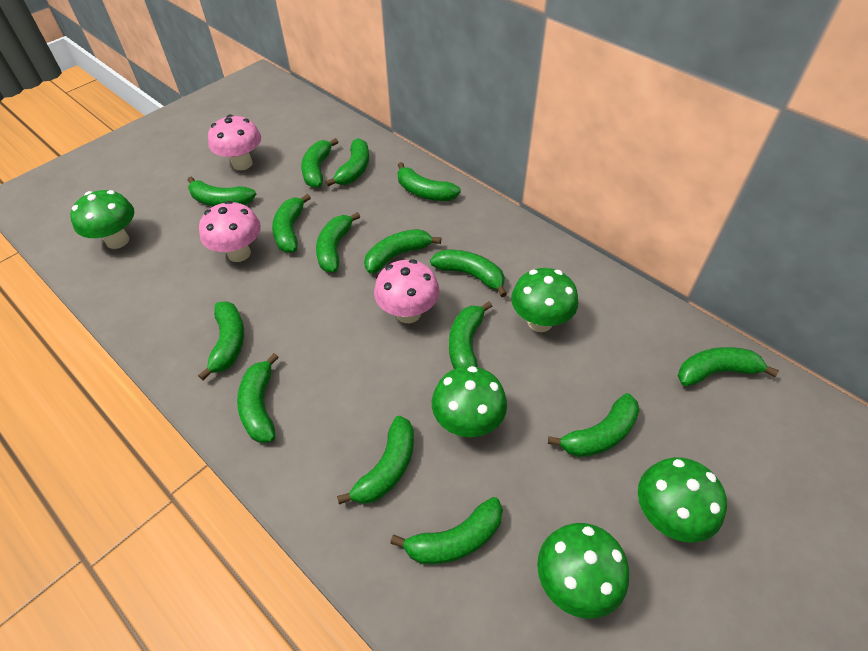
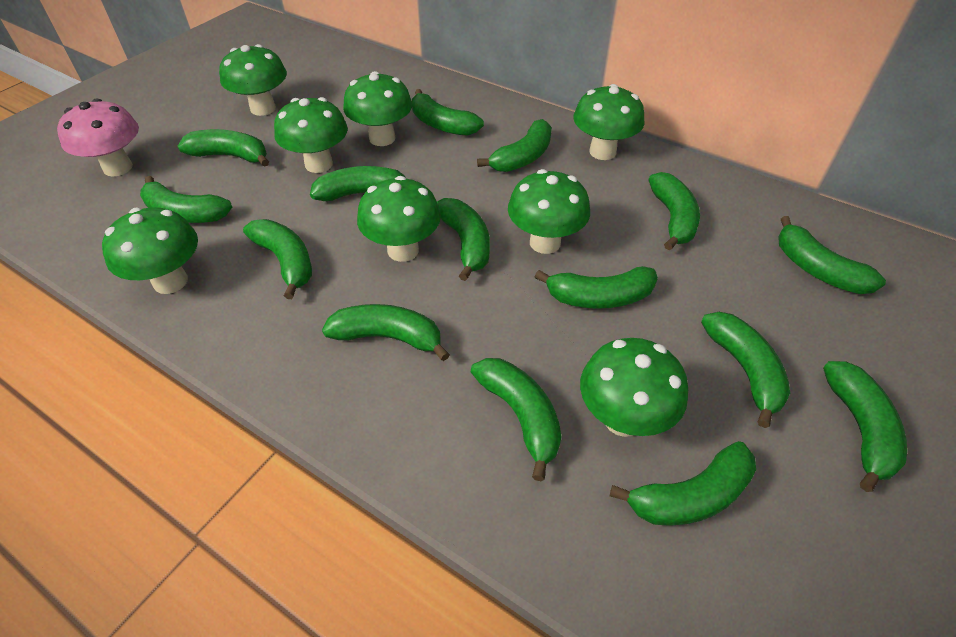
green mushroom: [70,190,134,249] [432,366,507,437] [511,268,578,332] [537,523,629,619] [638,457,727,543] = 5 -> [102,207,198,294] [219,44,287,116] [274,97,348,173] [343,71,412,146] [357,176,441,262] [508,169,590,254] [573,84,645,160] [580,338,688,437] = 8
pink mushroom: [199,201,261,262] [208,115,261,170] [374,259,440,323] = 3 -> [57,99,139,177] = 1

